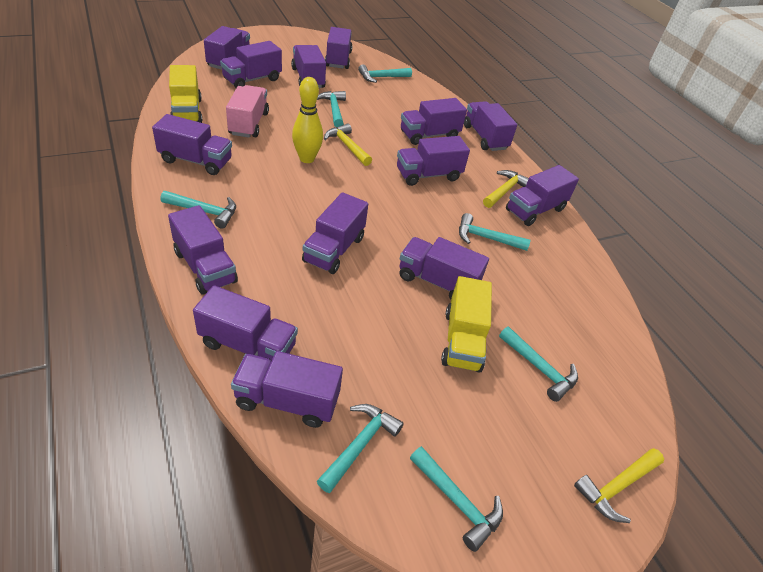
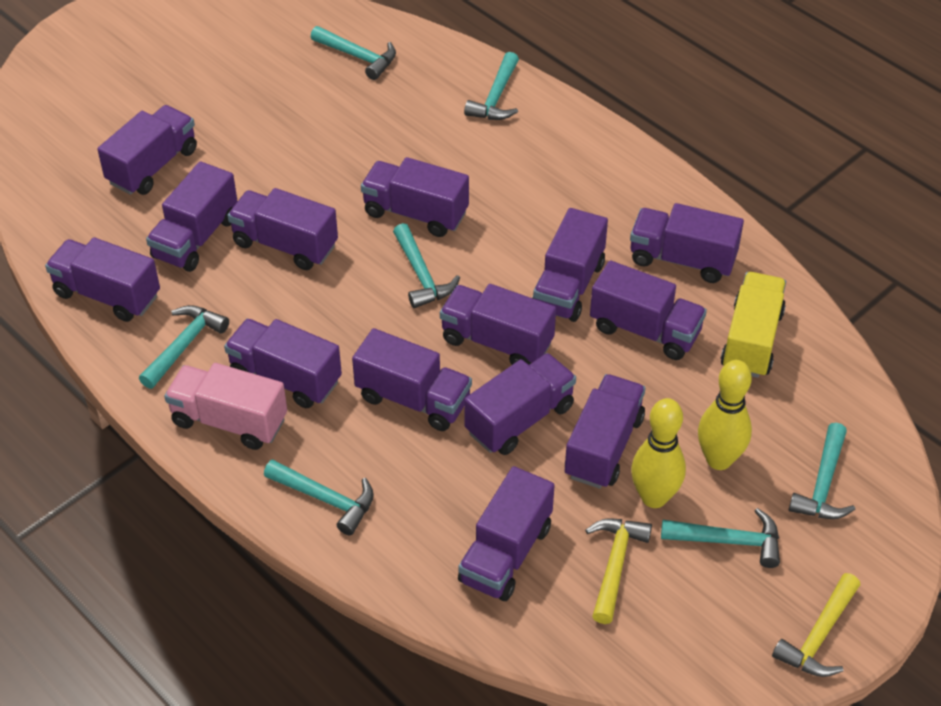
yellow bowling pin: [292,77,323,163] = 1 -> [631,398,686,508] [698,360,752,470] = 2
yellow hammer: [324,123,372,166] [483,170,529,208] [574,448,664,523] = 3 -> [585,518,652,624] [772,573,860,677] = 2
yellow truck: [169,65,203,123] [441,276,492,372] = 2 -> [721,272,786,378] = 1

